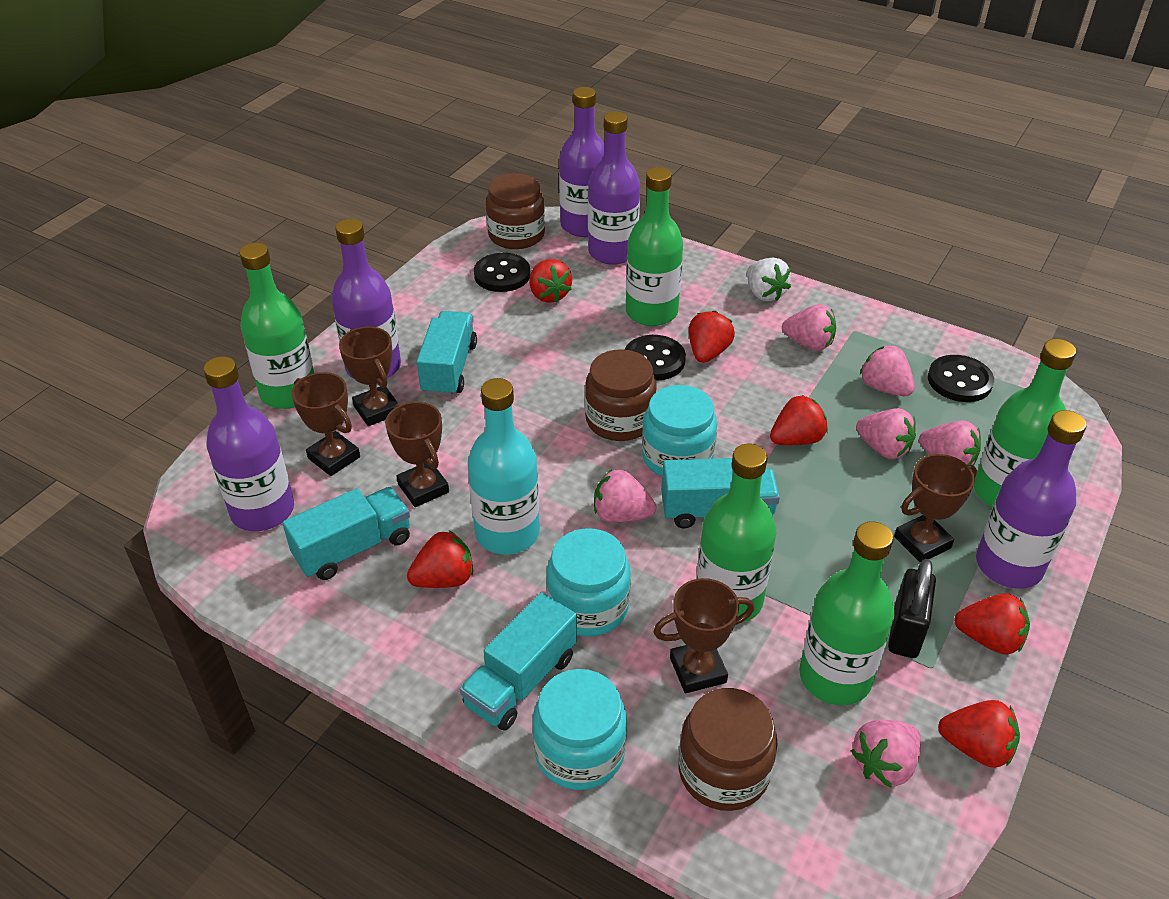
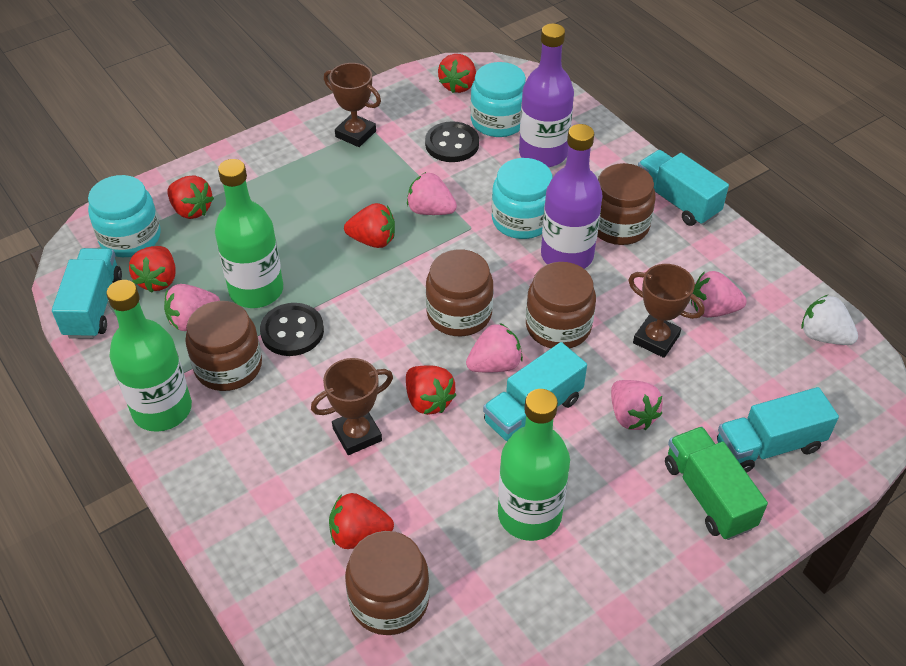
black button: [474,253,530,292] [625,335,686,381] [928,355,994,402] = 3 -> [260,303,324,356] [425,121,479,162] = 2
black padlock: [888,559,936,658] = 1 -> none = 0
brown jar: [486,173,545,249] [585,349,657,441] [678,688,778,811] = 3 -> [185,301,262,391] [345,531,430,635] [426,249,493,336] [526,262,596,349] [597,163,656,245] = 5
brown trophy: [291,372,360,476] [339,327,399,426] [385,402,449,507] [653,578,754,693] [894,454,977,563] = 5 -> [311,358,393,455] [324,63,381,147] [629,264,705,358] = 3
green bottle: [240,243,314,409] [626,167,683,326] [697,444,776,623] [799,521,895,705] [974,339,1076,507] = 5 -> [106,280,192,432] [215,159,283,308] [498,389,570,541] = 3
green truck: none = 0 -> [665,426,768,540] = 1
pink strawberry: [594,469,657,522] [782,304,836,351] [851,720,921,788] [856,408,916,459] [860,345,915,396] [919,420,981,466] = 6 -> [164,284,220,331] [407,172,457,215] [466,323,523,373] [611,380,663,430] [691,271,747,318] = 5
purple bottle: [204,356,294,531] [331,219,401,379] [559,87,605,237] [588,111,640,265] [976,410,1087,589] = 5 -> [519,23,574,167] [541,124,603,269] = 2
turquoise bottle: [468,378,540,554] = 1 -> none = 0

